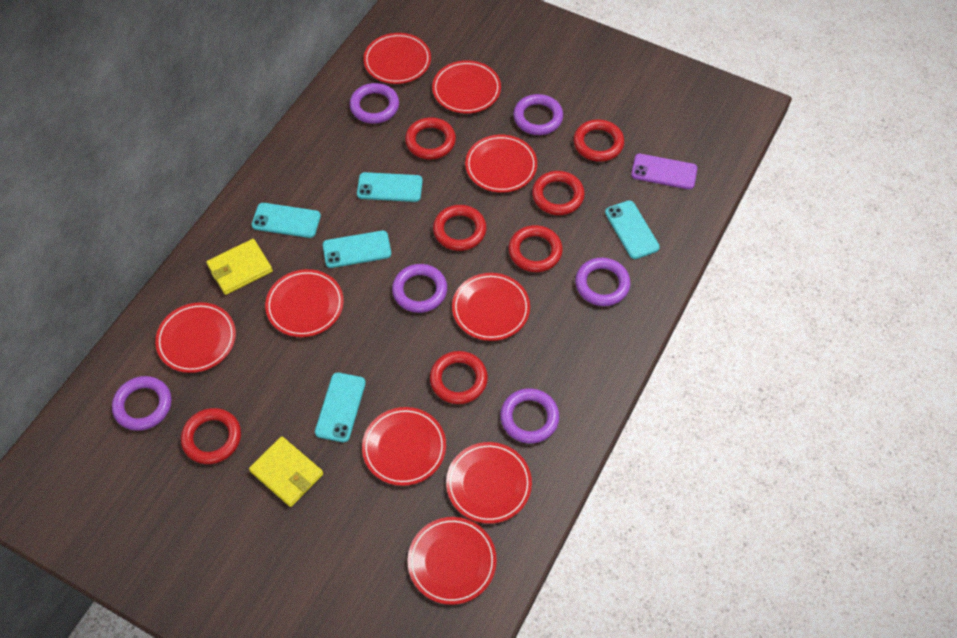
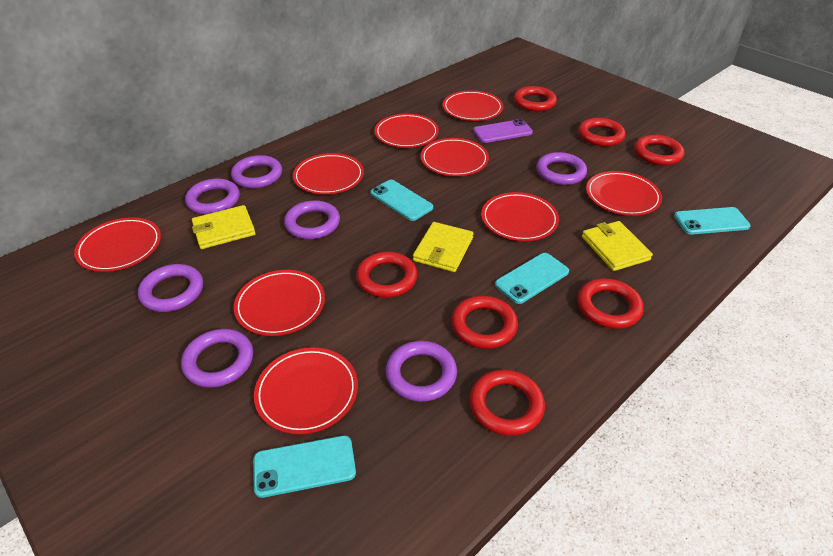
purple ring: [112,376,171,431] [350,83,399,124] [392,264,447,313] [500,388,559,443] [513,94,563,135] [575,258,631,306] = 6 -> [138,264,203,312] [181,329,253,388] [185,179,240,215] [231,155,282,188] [284,200,340,239] [386,341,457,402] [536,152,587,185] = 7
turquoise phone: [252,203,321,238] [315,372,366,442] [323,231,391,268] [357,172,423,202] [605,200,660,259] = 5 -> [253,436,356,498] [370,180,433,221] [495,253,569,304] [674,207,751,235] = 4
yellow wallet: [206,239,273,295] [249,436,323,507] = 2 -> [192,205,256,249] [413,222,473,272] [582,221,653,271] = 3

